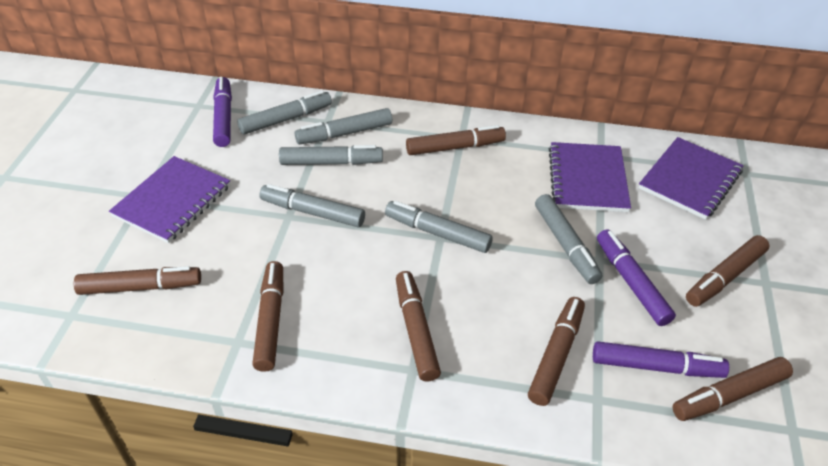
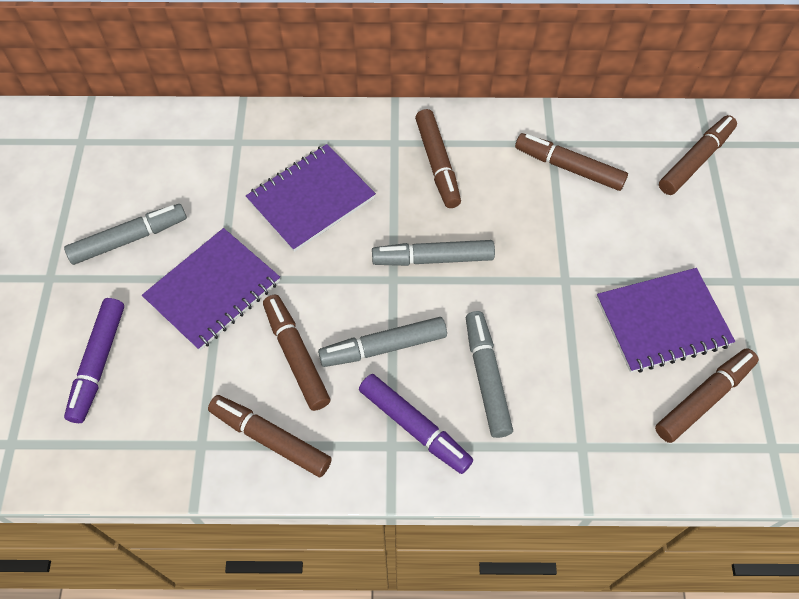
brown marker: [74,266,201,295] [252,261,283,372] [396,271,441,382] [406,125,506,155] [528,297,585,406] [672,357,793,421] [686,235,770,307] = 7 -> [208,395,332,478] [263,295,330,411] [415,109,461,208] [515,133,628,191] [655,348,759,443] [659,115,737,195] = 6
grey marker: [237,91,332,135] [259,184,365,227] [279,145,383,165] [295,108,392,144] [385,201,493,253] [535,194,602,284] = 6 -> [64,204,187,265] [318,317,447,367] [372,240,495,266] [466,311,513,438] = 4
purple marker: [213,77,232,147] [593,341,729,378] [597,229,676,326] = 3 -> [64,298,124,423] [359,374,473,474] = 2

